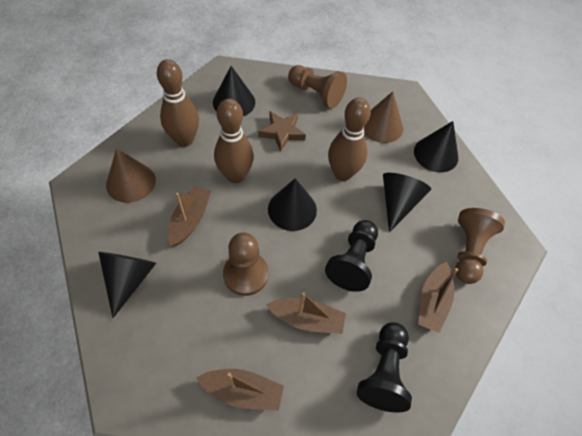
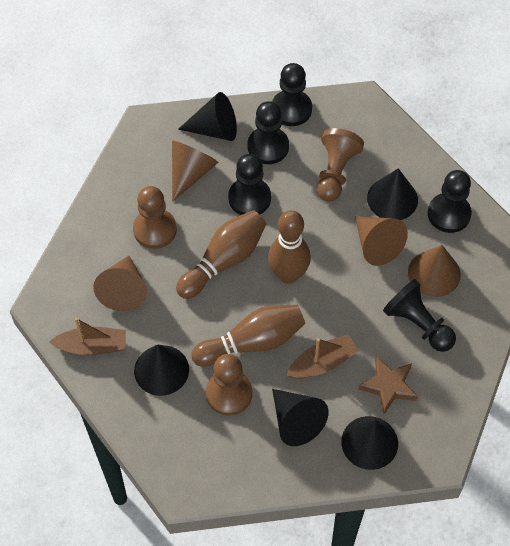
black pawn: [325,220,378,292] [357,322,412,413] = 2 -> [228,154,271,215] [248,101,289,164] [272,63,312,126] [383,279,456,352] [428,170,472,233] = 5
brown boat: [168,185,211,246] [197,369,284,411] [266,292,346,334] [418,262,458,333] = 4 -> [49,318,126,355] [286,334,359,379] = 2
brown cone: [106,149,156,203] [364,91,403,143] = 2 -> [93,256,147,311] [172,141,219,202] [355,216,408,266] [408,245,461,297] = 4

